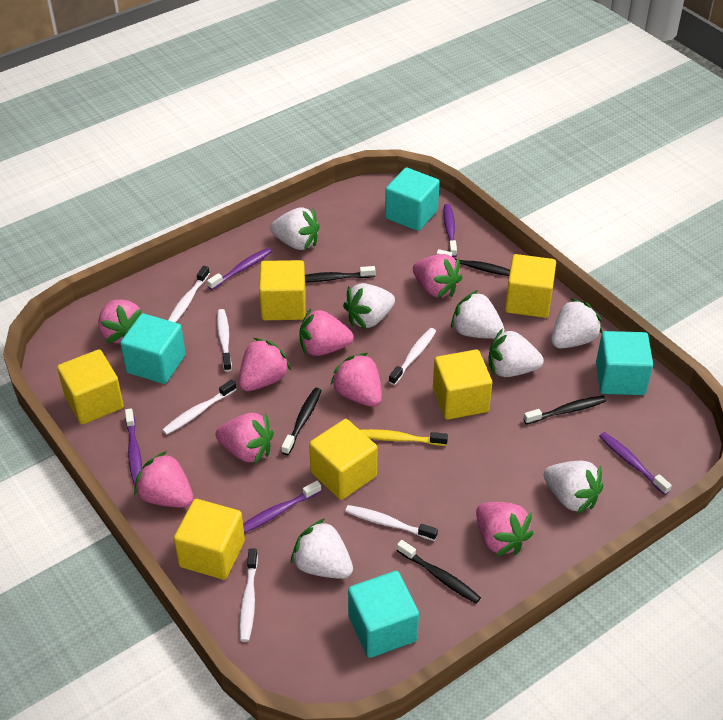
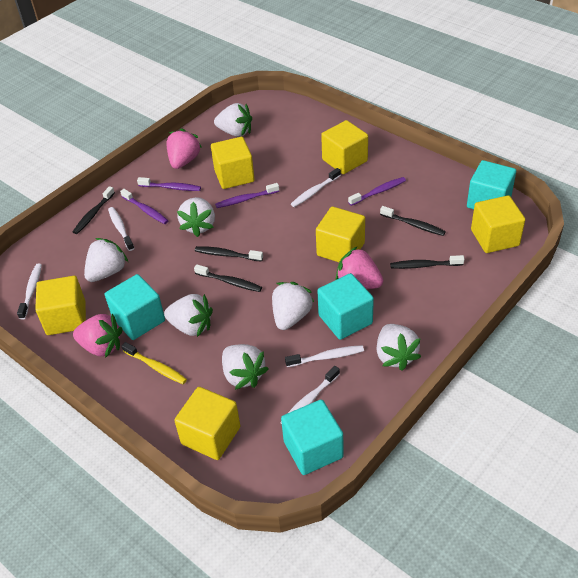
pink strawberry: [98,299,142,344] [134,451,193,508] [215,413,274,464] [239,338,291,391] [299,309,354,356] [330,353,382,407] [413,254,463,298] [476,502,533,556] = 8 -> [73,313,122,358] [166,129,202,169] [336,246,383,289] = 3
purple toothbrush: [125,408,142,485] [207,248,272,290] [243,481,321,533] [443,204,457,257] [599,432,672,495] = 5 -> [120,189,168,224] [137,177,201,191] [215,183,279,208] [348,177,406,206] = 4
white toothbrush: [162,379,237,435] [168,266,210,323] [217,309,232,372] [239,548,258,642] [345,505,438,541] [389,328,436,385] = 6 -> [17,264,42,320] [108,207,134,251] [280,366,340,424] [285,345,364,367] [291,168,341,207] = 5

